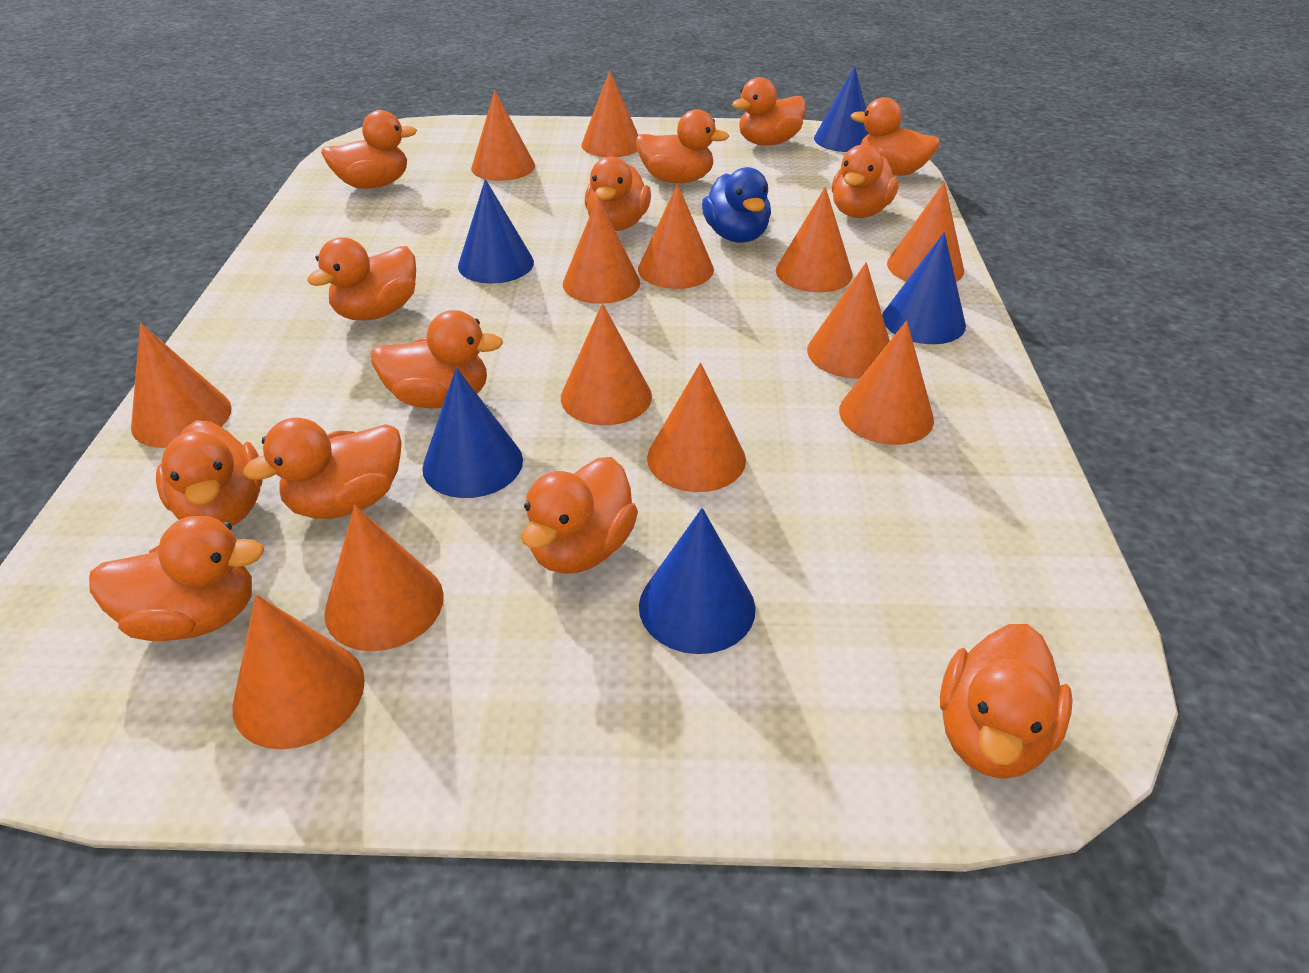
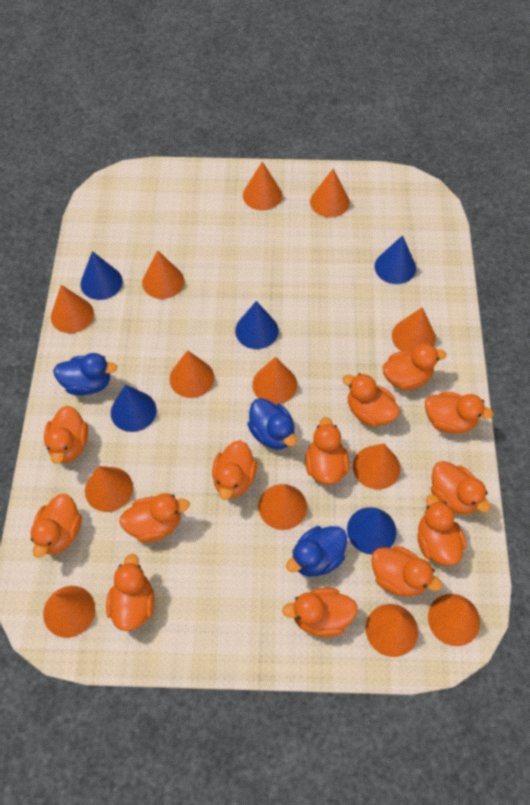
blue duck: [702,167,771,243] = 1 -> [53,353,117,395] [247,398,297,449] [286,526,347,577] = 3

